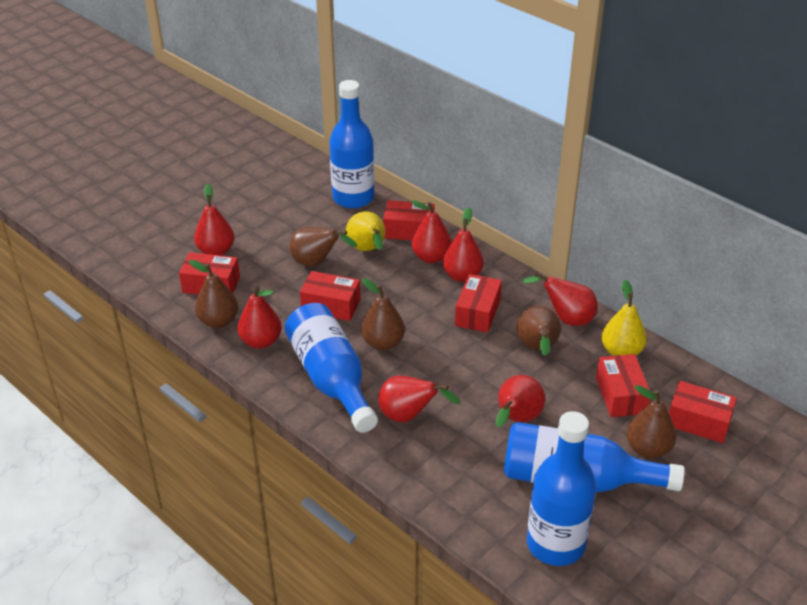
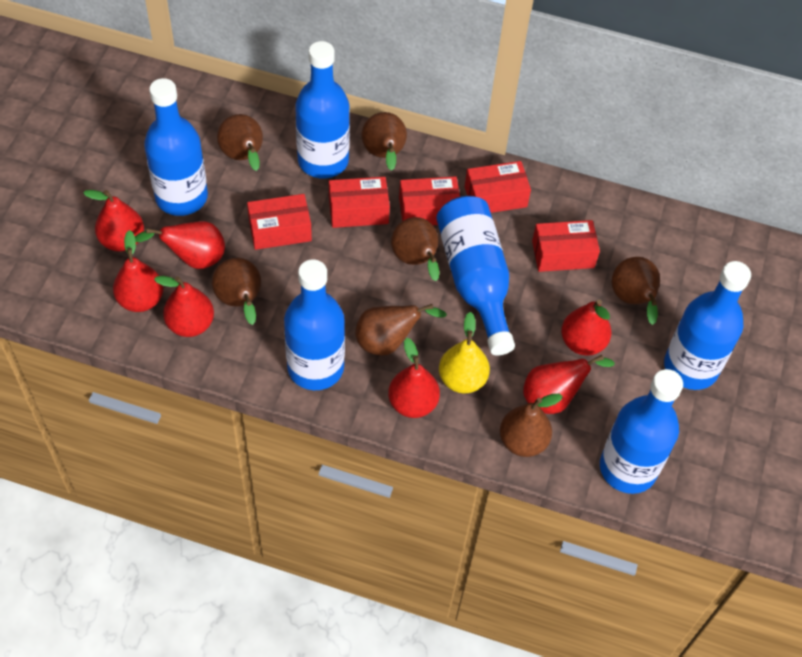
blue bottle: [285,303,378,433] [329,80,375,208] [504,422,685,492] [527,411,597,566] = 4 -> [144,78,208,216] [284,259,345,390] [295,41,350,178] [436,196,515,355] [600,369,683,494] [664,261,751,390] = 6
brown pear: [189,259,238,328] [290,227,357,267] [361,278,405,350] [517,306,561,356] [626,385,676,458] = 5 -> [212,258,261,325] [217,114,263,171] [355,304,447,356] [362,112,407,171] [391,217,439,281] [500,394,563,457] [612,257,660,325] = 7
red box: [179,252,240,295] [300,271,361,321] [383,200,434,240] [455,274,502,333] [596,354,650,417] [669,381,737,443] = 6 -> [247,194,312,250] [329,177,390,228] [399,176,460,225] [465,161,531,213] [532,220,600,272] = 5
yellow pear: [346,211,385,251] [602,280,647,356] = 2 -> [439,312,490,393] = 1

